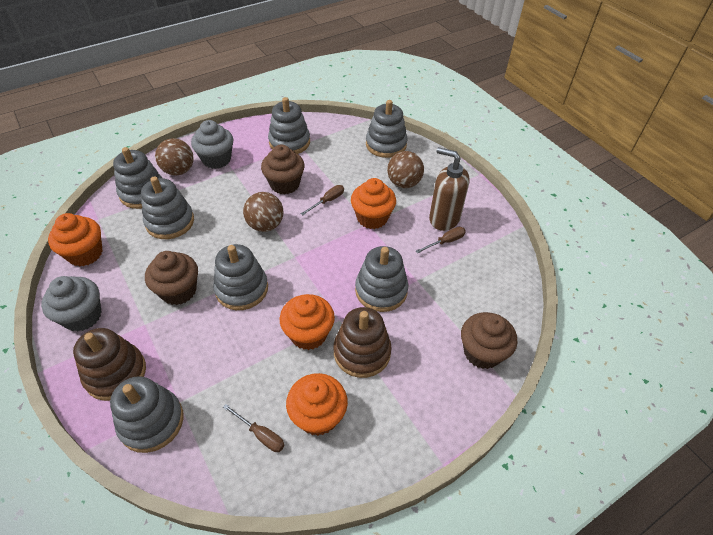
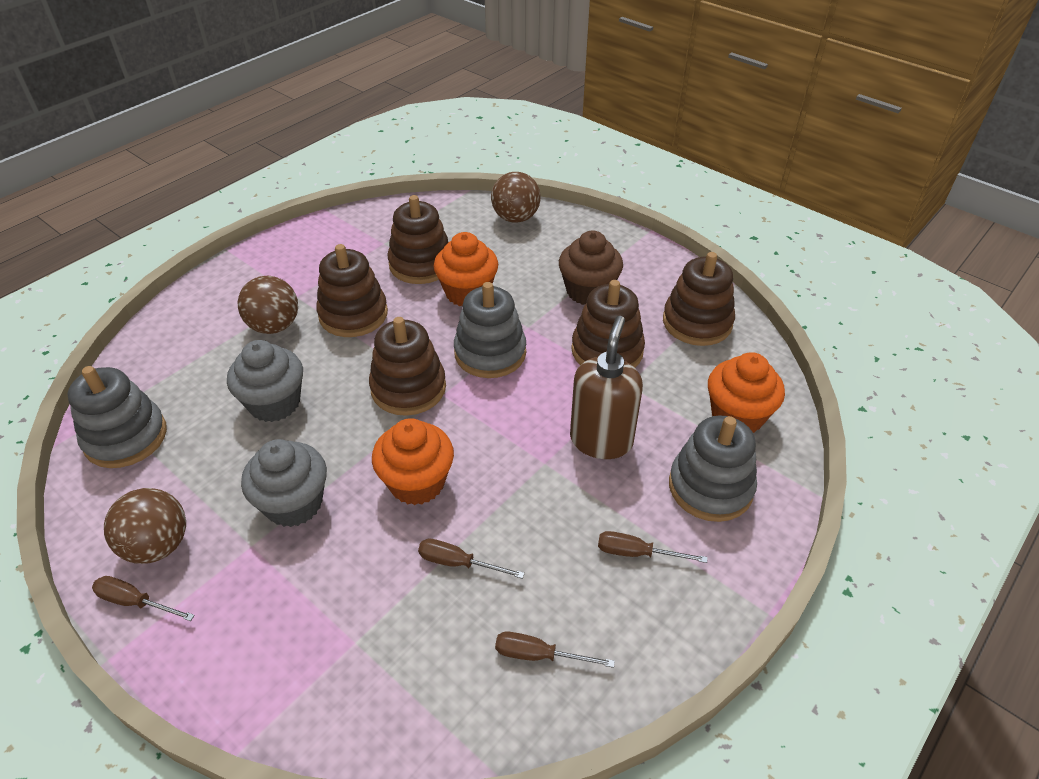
brown cupcake: [145,251,198,305] [261,145,305,195] [461,312,517,369] = 3 -> [559,231,623,305] = 1
brown screwdriver: [223,404,285,452] [300,185,344,215] [416,227,466,253] = 3 -> [92,576,195,621] [418,539,525,579] [495,632,615,668] [598,531,708,563] = 4
brown stacking toy: [73,328,146,401] [334,307,392,378] = 2 -> [316,244,388,337] [369,317,446,416] [388,195,449,284] [571,280,645,367] [663,252,735,346] = 5
grey stacking toy: [110,376,184,453] [113,147,162,209] [141,176,194,239] [213,244,268,310] [268,97,310,154] [355,246,408,312] [366,100,407,158] = 7 -> [68,366,167,468] [454,282,526,378] [669,415,757,522] = 3
orange cupcake: [48,213,103,267] [279,294,335,350] [286,373,348,436] [351,178,396,229] = 4 -> [372,418,454,505] [434,232,498,306] [708,352,785,433] = 3

